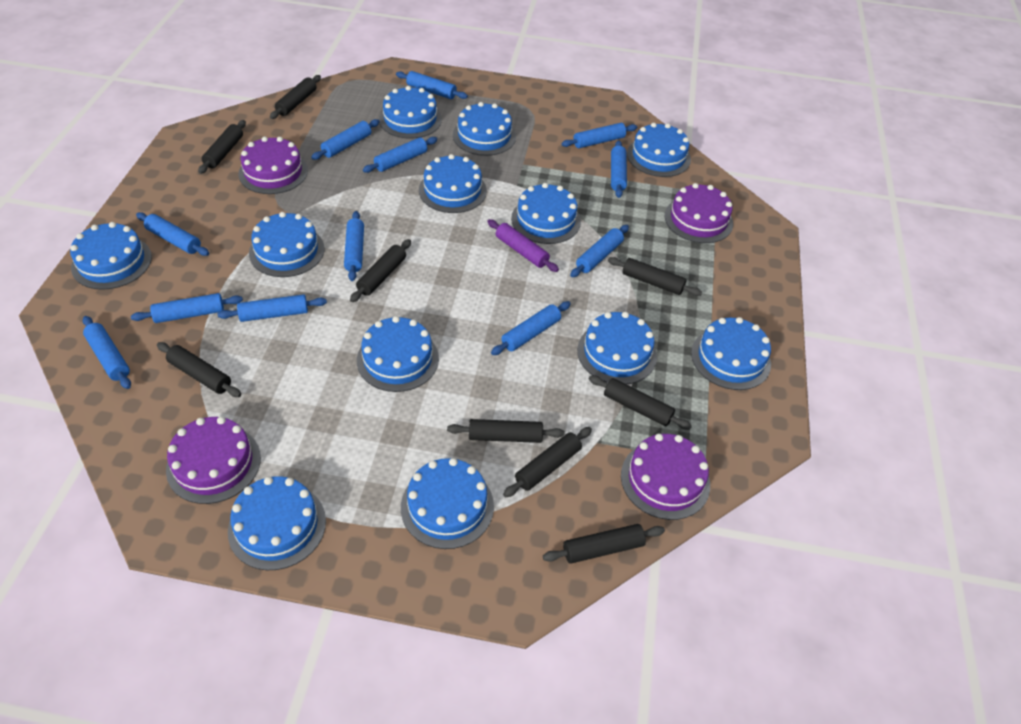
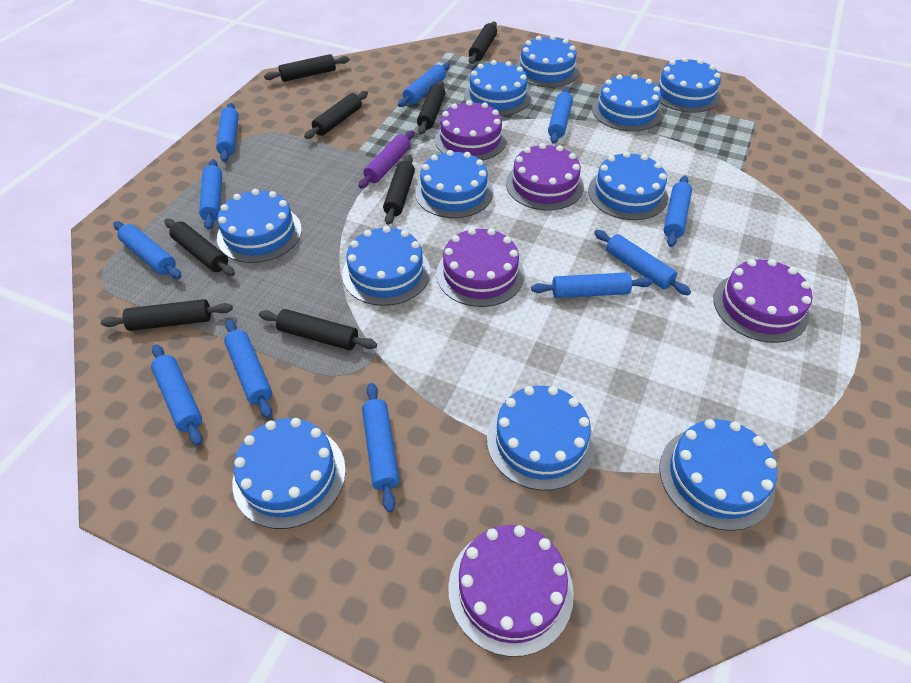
black rolling pin: [157,342,241,397] [198,120,246,174] [270,75,321,119] [350,239,411,302] [447,419,565,443] [503,427,592,497] [543,524,665,564] [589,375,692,430] [608,257,702,296] = 9 -> [101,299,233,331] [164,219,235,276] [259,309,377,350] [264,54,349,82] [304,91,368,139] [383,155,415,225] [417,80,445,135] [469,22,497,64] = 8
blue cake: [70,222,152,290] [228,476,326,570] [249,212,324,277] [357,316,439,392] [379,86,442,139] [401,458,494,549] [419,154,487,213] [453,102,516,156] [511,183,581,244] [577,312,657,384] [627,123,691,177] [691,317,771,390] = 12 -> [217,189,302,263] [232,418,346,529] [342,226,430,306] [415,150,493,218] [464,60,531,116] [487,386,595,491] [516,35,579,87] [588,152,668,220] [592,74,662,132] [654,57,721,113] [659,419,777,531] = 11
blue rolling pin: [83,316,131,389] [131,293,243,323] [136,212,209,256] [218,294,327,322] [311,119,380,160] [344,211,364,281] [363,137,437,173] [396,71,468,99] [491,301,571,355] [562,123,637,148] [570,225,629,277] [611,140,627,198] = 12 -> [113,221,181,279] [151,345,202,446] [199,159,222,230] [216,103,239,162] [224,319,272,419] [362,383,400,512] [398,63,450,107] [531,272,652,298] [548,88,573,144] [594,230,691,295] [664,176,692,247] = 11
purple cake: [166,417,261,504] [238,137,308,194] [621,434,710,520] [665,183,733,243] = 4 -> [435,100,507,161] [436,228,524,307] [448,525,574,657] [506,143,584,211] [713,259,812,343] = 5

